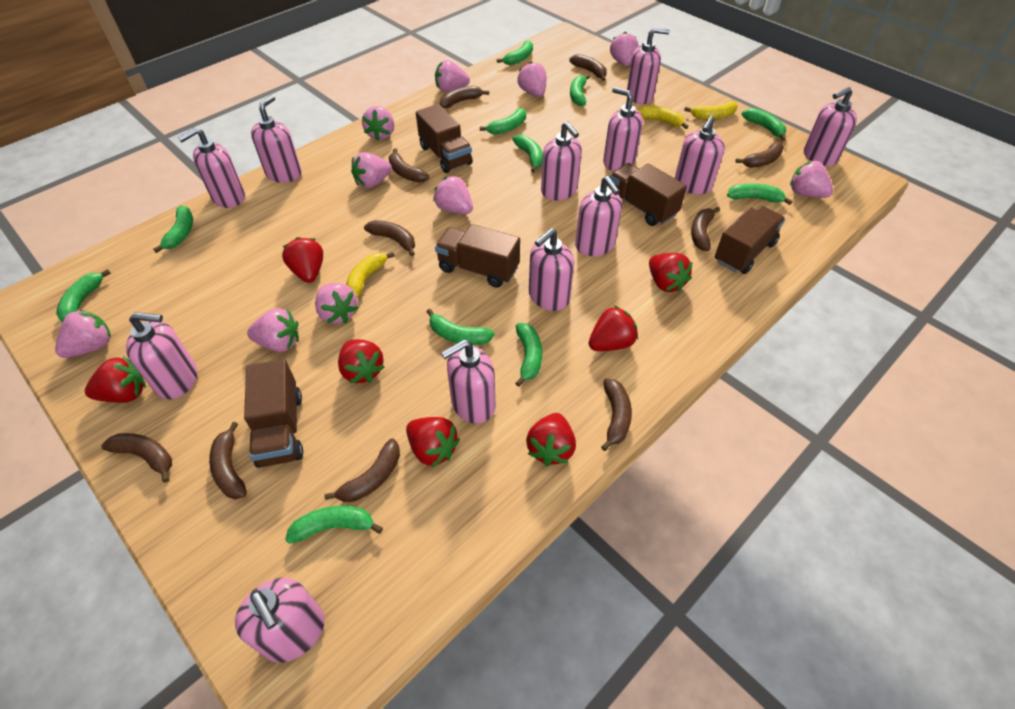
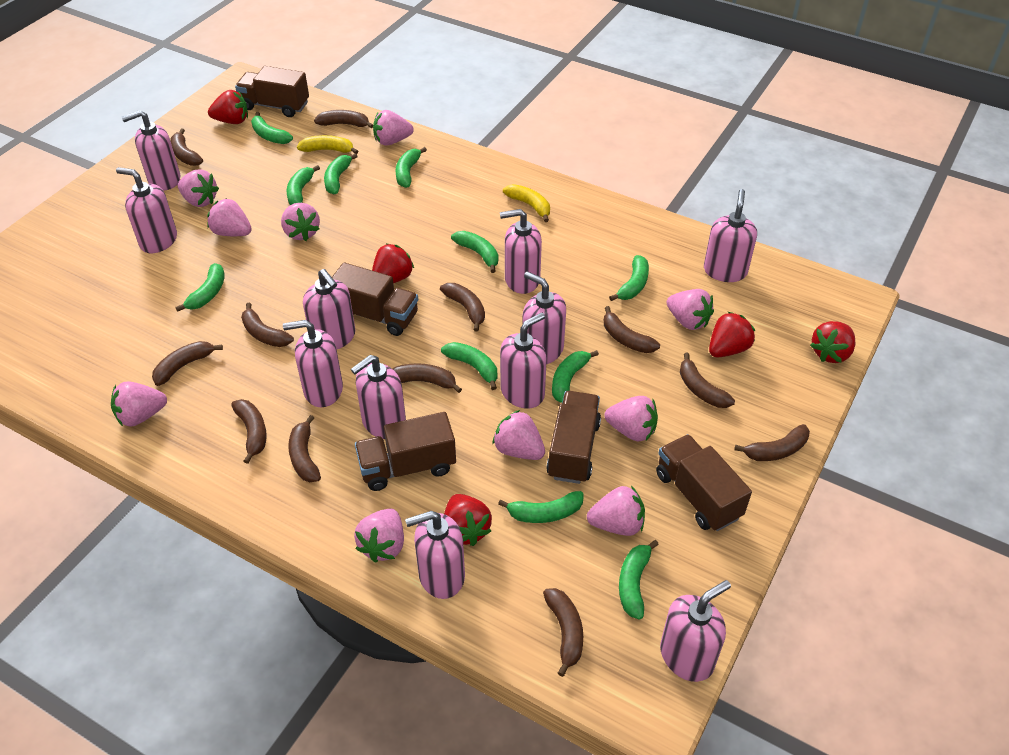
brown banana: [101,433,172,483] [209,422,247,499] [324,438,400,502] [364,220,415,256] [389,148,429,183] [440,86,489,108] [569,54,607,81] [601,379,632,451] [691,207,720,251] [735,141,784,168] = 10 -> [152,341,223,386] [170,128,203,166] [231,399,267,464] [241,302,294,347] [288,415,321,482] [314,110,373,128] [392,363,462,393] [440,283,485,332] [543,588,583,677] [604,306,660,353] [680,353,735,408] [734,424,810,461] = 12
pink soap dispenser: [126,312,197,400] [178,127,245,208] [235,578,325,663] [251,95,302,183] [441,339,495,424] [529,228,574,311] [541,121,582,200] [575,176,622,256] [603,87,643,171] [627,27,670,104] [675,116,725,194] [804,87,857,166] = 12 -> [116,167,177,253] [122,110,180,191] [283,320,343,407] [303,269,355,349] [351,355,406,439] [405,511,465,599] [500,209,542,294] [500,313,547,409] [522,271,566,364] [660,580,731,682] [704,189,757,282] = 11
red strawberry: [85,356,146,403] [282,237,323,283] [338,339,384,383] [406,417,460,467] [526,413,576,466] [589,306,638,351] [649,253,692,292] = 7 -> [208,90,248,124] [372,244,414,283] [444,494,492,546] [709,312,755,357] [810,321,855,363] = 5
yellow banana: [346,252,395,298] [637,106,689,129] [684,101,738,119] = 3 -> [297,135,358,154] [503,184,550,222] = 2

